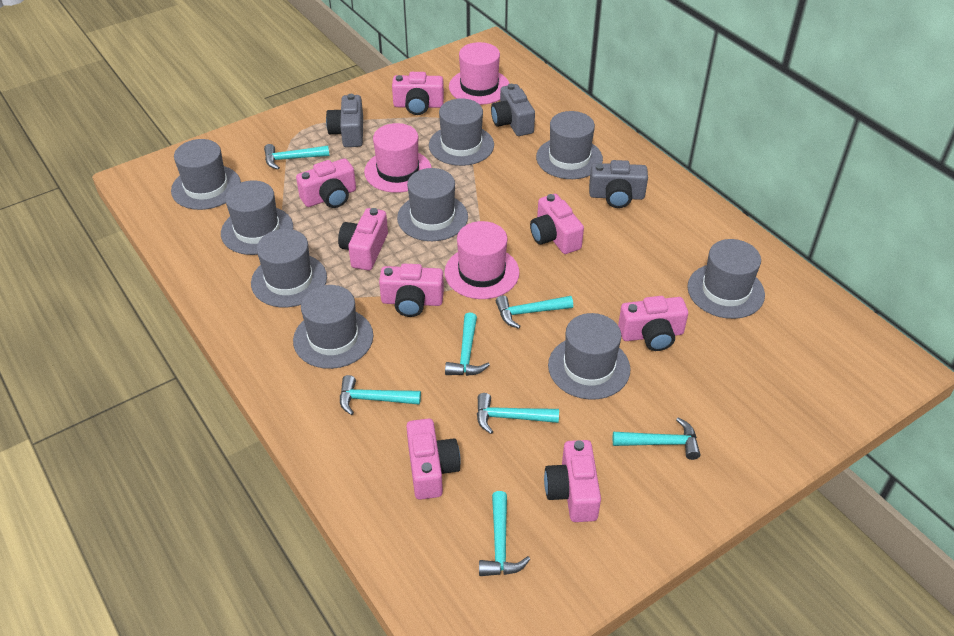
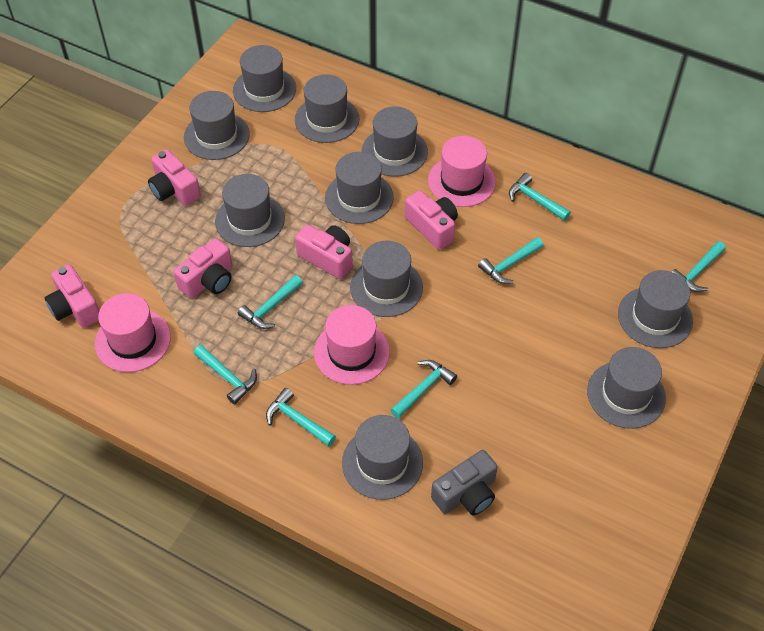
grey camera: [326,94,363,147] [491,84,535,136] [589,160,648,208] = 3 -> [431,450,498,515] = 1
grey hat: [171,139,241,210] [221,180,293,255] [251,229,327,307] [293,285,373,369] [397,168,468,241] [429,98,494,166] [536,111,603,179] [548,313,630,400] [687,239,765,319] = 9 -> [184,91,250,160] [215,174,285,247] [233,45,296,112] [295,74,360,143] [325,152,394,224] [342,415,423,500] [350,241,423,317] [362,106,428,177] [587,347,666,429] [618,270,693,348] = 10
pink camera: [296,158,356,208] [338,208,388,270] [379,264,444,317] [392,72,444,115] [406,419,461,500] [530,194,584,254] [544,440,601,522] [618,296,688,351] = 8 -> [45,264,99,328] [148,149,201,206] [174,238,232,298] [295,225,353,279] [405,190,458,250] = 5

